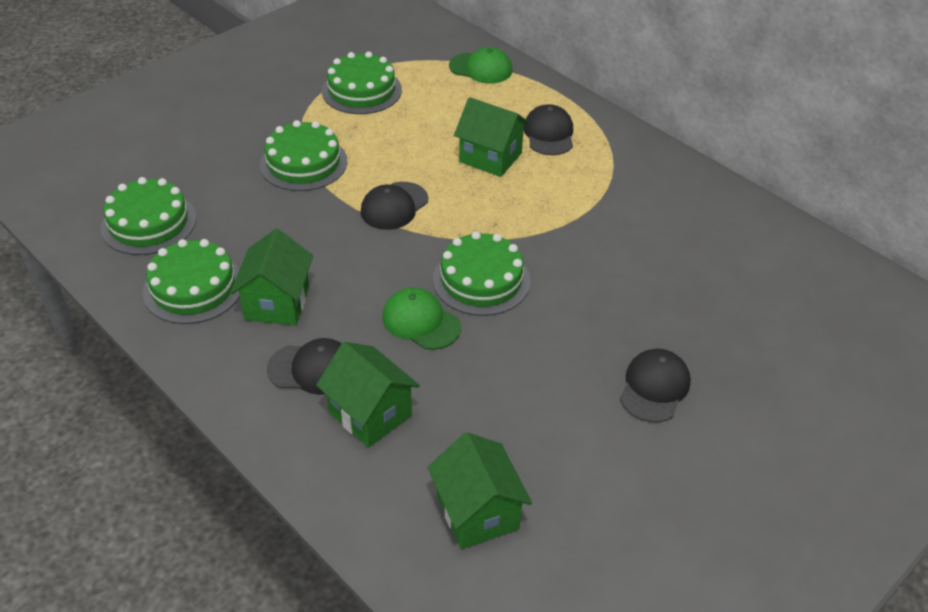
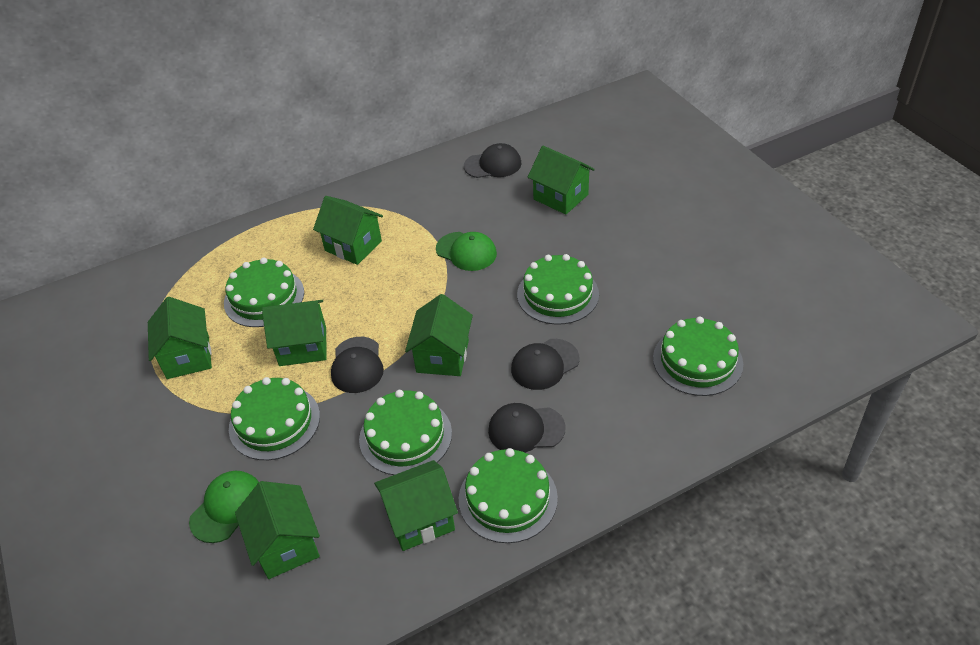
green cake: [100,177,196,255] [143,239,240,324] [260,120,347,191] [322,51,402,114] [433,232,530,316] = 5 -> [224,258,304,327] [229,377,320,460] [359,390,452,475] [459,448,558,543] [517,254,599,325] [653,316,743,396] = 6
green house: [230,229,313,326] [316,342,420,448] [428,432,532,549] [454,97,530,177] = 4 -> [148,297,212,379] [235,481,320,579] [262,300,326,366] [313,196,383,265] [374,460,458,551] [405,294,473,376] [528,146,595,215] = 7

